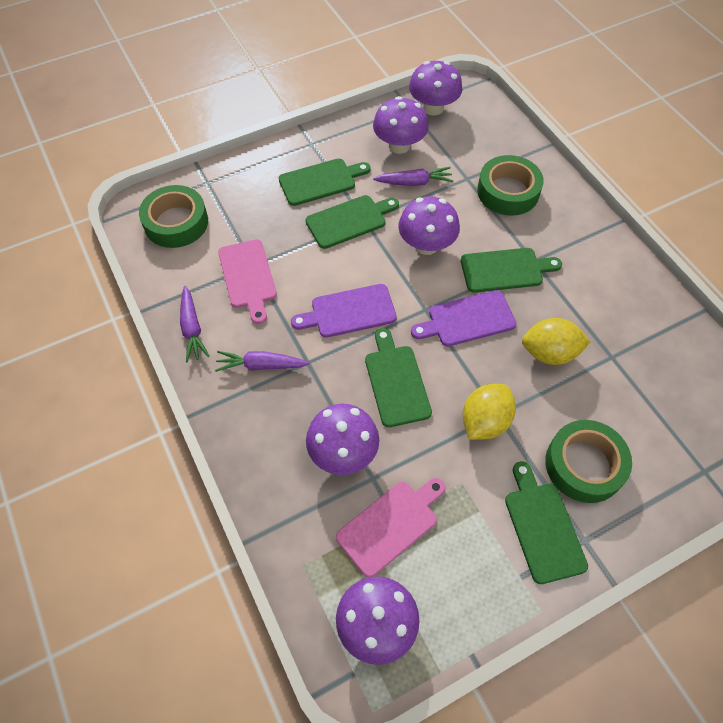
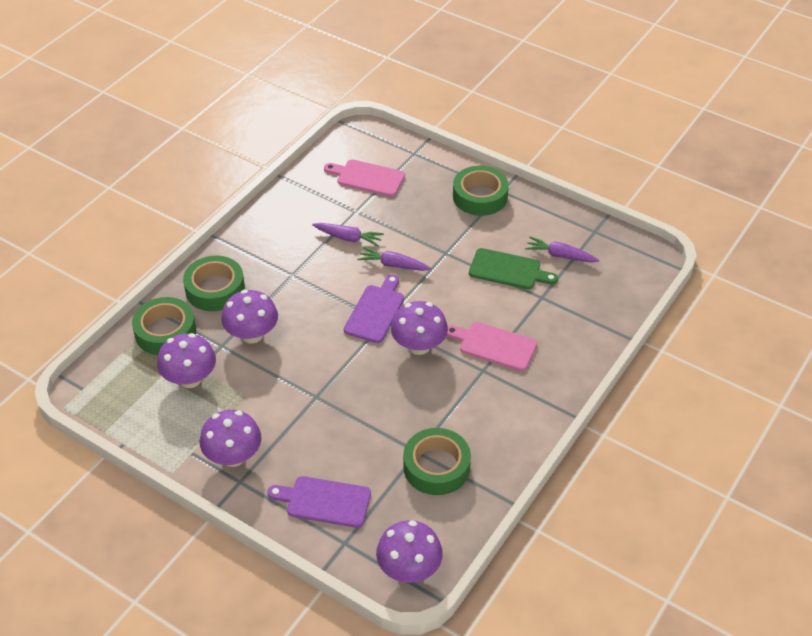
green cutting board: [279,158,371,206] [306,195,399,249] [365,328,432,427] [461,248,562,293] [505,461,588,584] = 5 -> [469,248,558,289] = 1
green tape: [139,185,208,248] [477,155,544,216] [545,420,632,503] = 3 -> [132,297,196,355] [183,256,245,311] [403,428,471,495] [453,166,509,216] = 4
yellow lemon: [463,384,516,440] [522,318,590,365] = 2 -> none = 0

